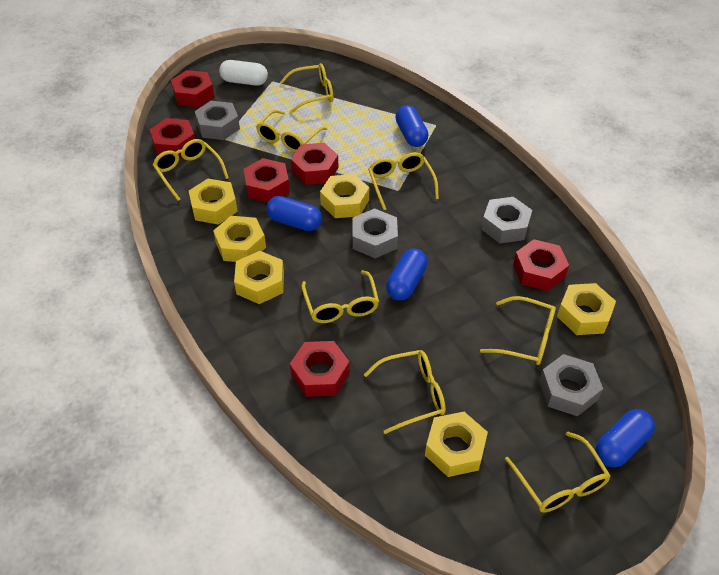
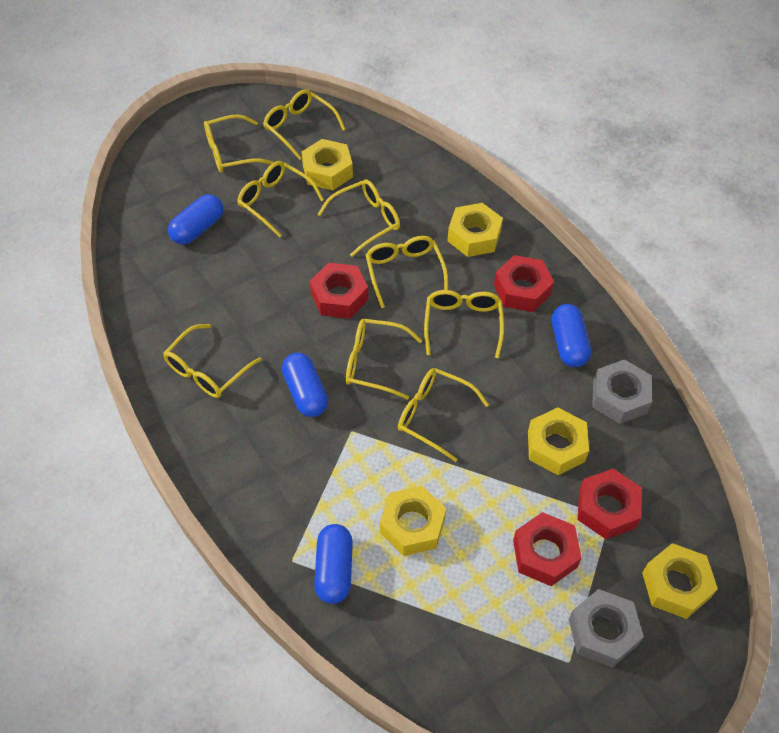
grey nut: [195,101,240,140] [353,208,398,258] [481,197,532,243] [539,354,603,416] = 4 -> [569,589,644,668] [592,359,652,424] = 2
red nut: [150,118,195,158] [171,70,215,107] [244,158,290,203] [290,341,350,397] [291,143,338,185] [513,239,569,291] = 6 -> [310,263,368,319] [494,255,554,312] [513,512,582,586] [577,469,642,539] = 4
white capsule: [219,60,268,86] = 1 -> none = 0
yellow glasses: [153,139,229,201] [256,110,327,152] [280,63,333,113] [301,270,379,323] [364,350,446,434] [368,152,439,210] [480,296,556,365] [505,432,611,513] = 8 -> [163,324,262,398] [204,114,274,173] [237,161,324,238] [263,89,345,160] [318,180,400,257] [346,319,422,400] [366,236,448,308] [398,368,489,462] [424,290,504,358] = 9
yellow nut: [189,179,238,225] [213,216,266,262] [234,251,284,304] [320,174,369,218] [425,412,488,477] [557,283,616,335] = 6 -> [302,139,353,190] [380,486,446,556] [447,203,503,257] [528,407,589,475] [642,543,718,619] = 5

